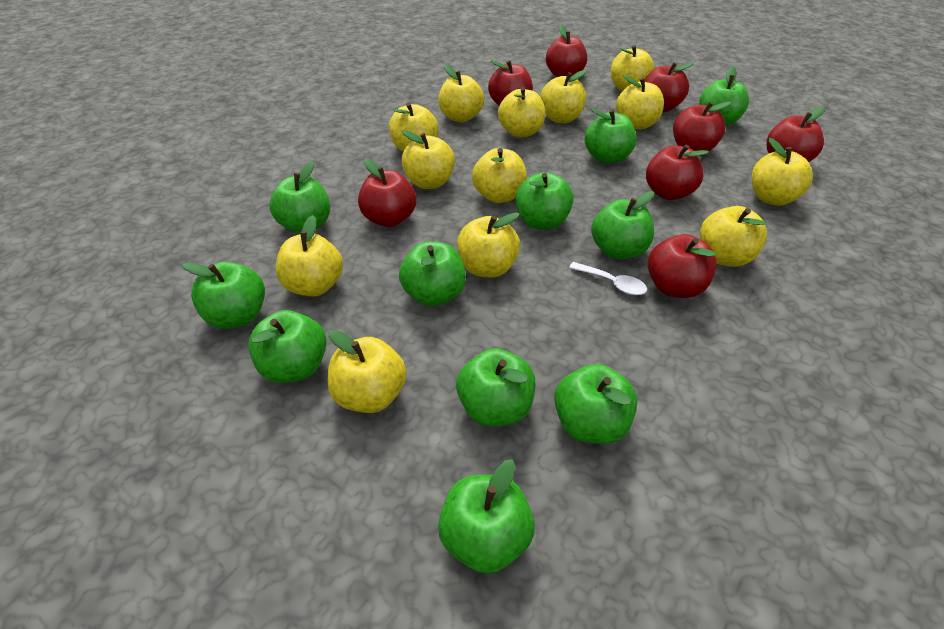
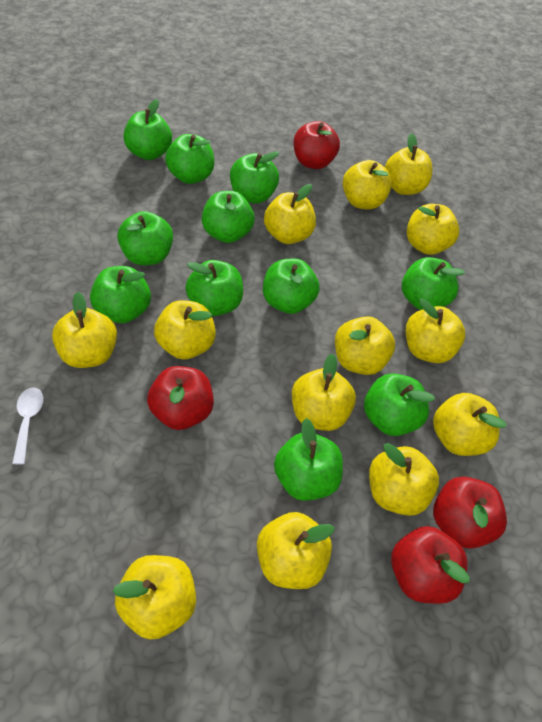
red apple: [358,159,416,227] [488,60,533,106] [546,25,587,77] [645,62,694,112] [646,144,709,200] [648,234,717,298] [673,101,731,151] [766,107,825,162] = 8 -> [147,366,214,430] [293,121,340,169] [391,526,470,604] [433,477,507,549] = 4

